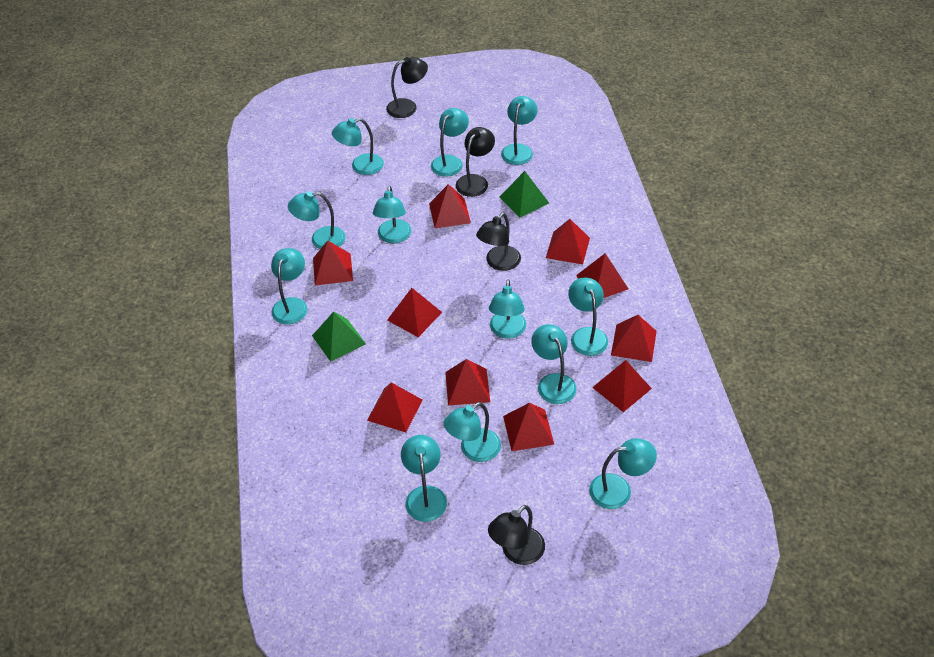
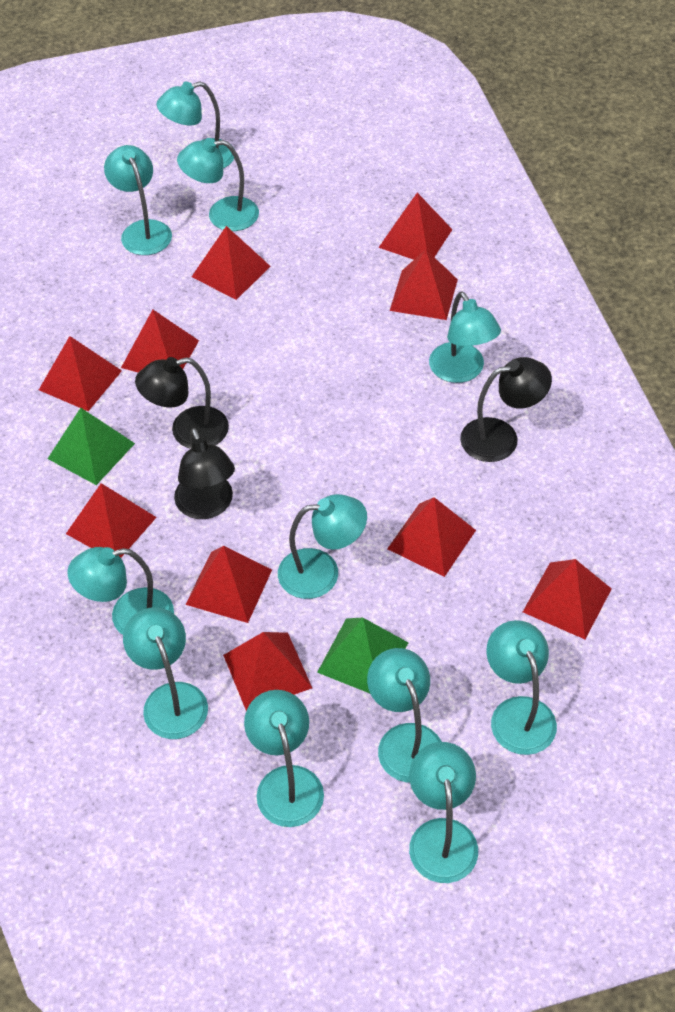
black lamp: [386,57,428,118] [456,127,495,197] [476,212,521,271] [488,505,545,565] = 4 -> [135,357,229,449] [174,428,235,519] [460,357,552,462] = 3
turquoise lamp: [271,248,307,325] [288,191,345,249] [332,118,384,175] [373,186,411,243] [401,435,447,522] [431,108,469,177] [444,402,501,462] [489,279,526,339] [501,96,538,165] [531,324,576,404] [568,277,608,356] [589,438,657,509] = 12 -> [67,547,174,635] [104,145,172,255] [123,607,208,739] [157,81,234,168] [177,138,259,231] [244,690,324,827] [278,494,367,599] [367,648,442,783] [409,742,478,883] [429,291,501,383] [486,620,557,755] = 11

